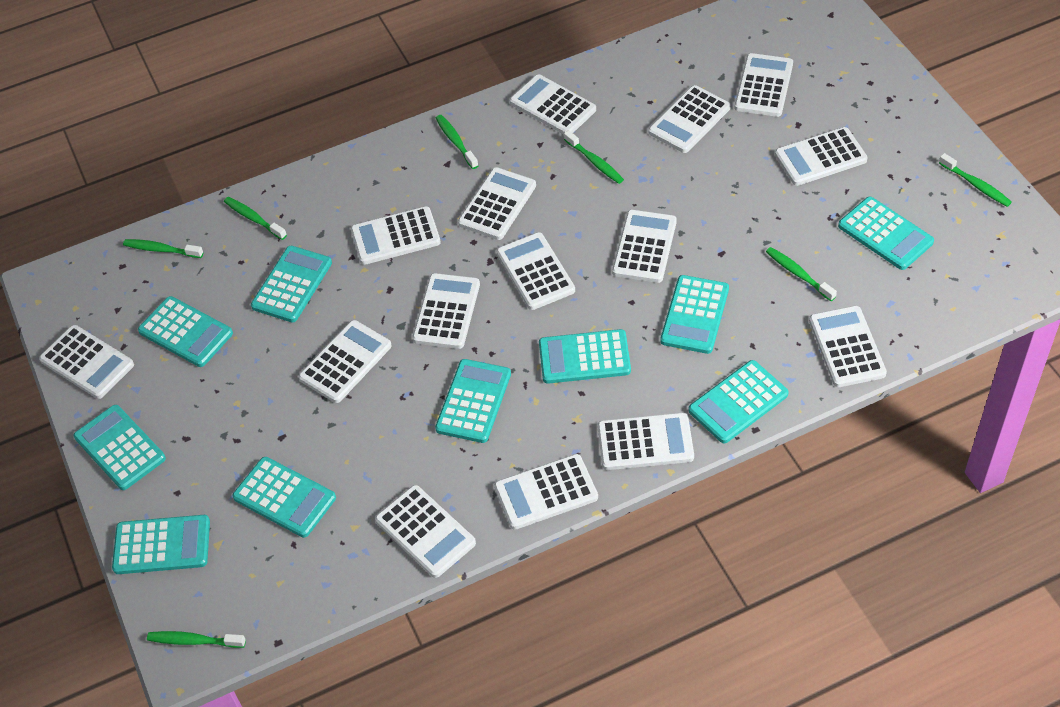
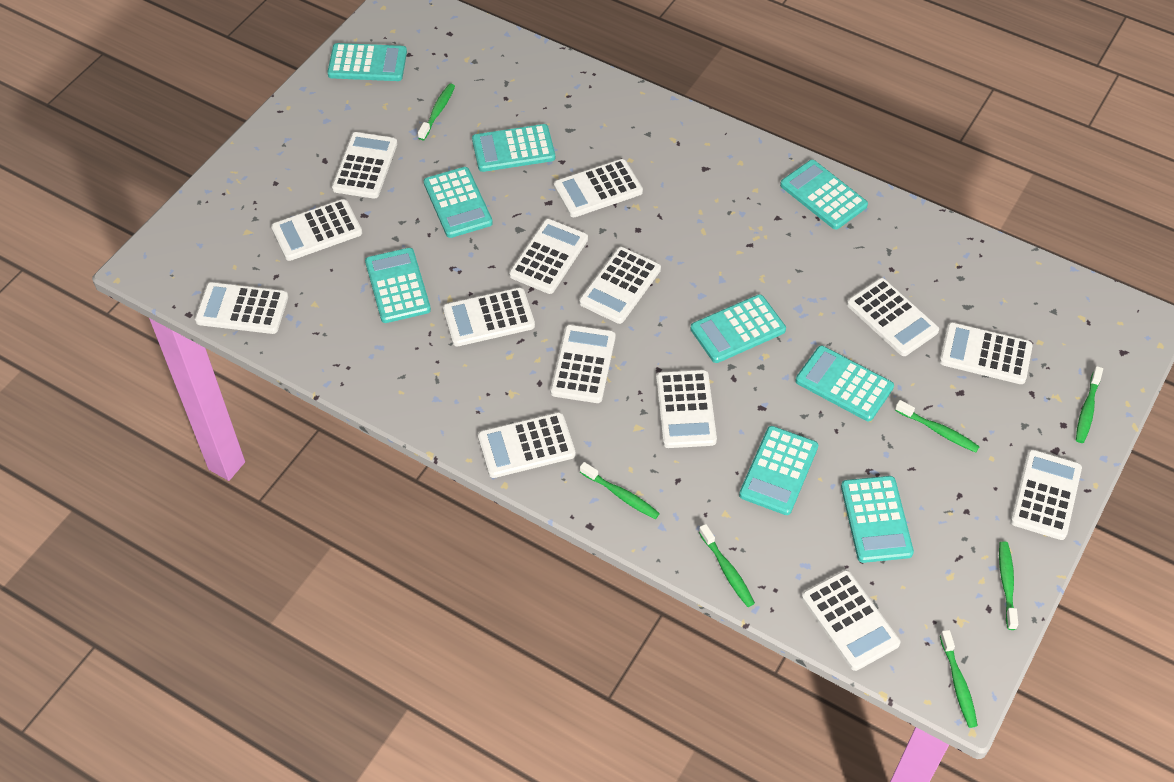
turquoise calculator: [73,405,166,490] [112,515,210,574] [138,296,233,367] [232,457,336,538] [251,246,332,322] [435,359,511,443] [539,329,631,384] [660,275,729,354] [688,360,789,443] [838,197,934,270] = 10 -> [327,43,407,81] [365,248,431,323] [424,167,493,238] [472,124,555,172] [690,294,786,363] [739,426,818,515] [780,160,868,229] [795,346,894,421] [841,476,914,563] = 9
white calculator: [39,325,134,399] [299,320,392,403] [351,206,441,265] [375,485,476,578] [412,273,480,349] [458,167,536,240] [494,454,598,530] [497,232,575,310] [510,74,596,135] [597,413,694,470] [612,210,677,283] [649,85,731,153] [734,53,793,117] [775,127,868,186] [809,306,887,387] = 15 -> [195,282,288,334] [271,199,362,261] [332,132,397,199] [443,287,535,346] [478,412,575,478] [509,219,588,294] [550,325,616,403] [554,159,643,217] [579,247,661,324] [656,370,717,448] [802,570,900,671] [847,278,939,356] [940,322,1033,384] [1011,450,1082,540] = 14

